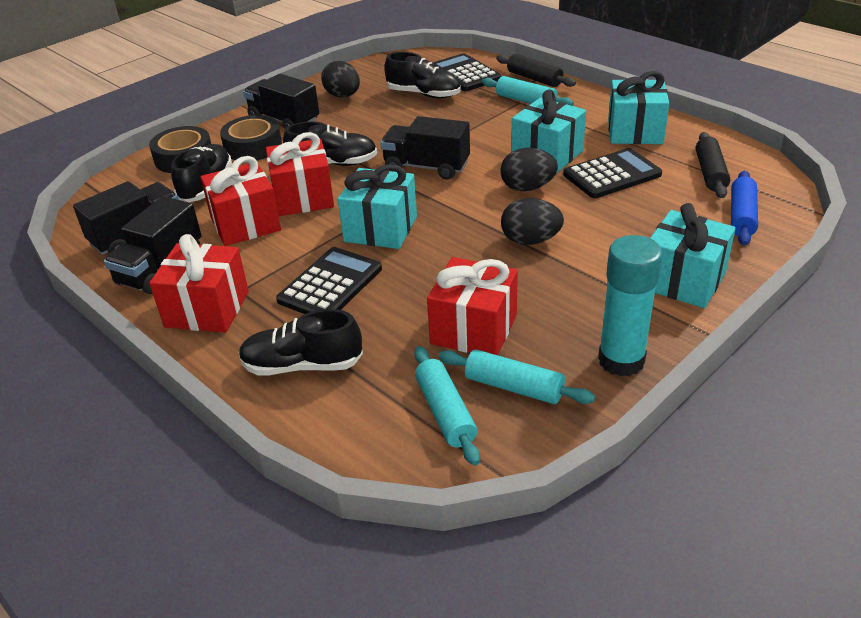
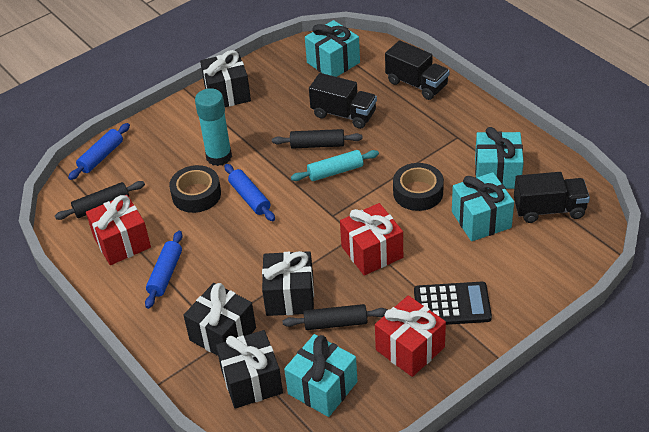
black calculator: [276,247,382,314] [432,53,501,91] [563,148,662,198] = 3 -> [414,282,492,325] = 1
black egg: [321,61,360,98] [501,148,558,191] [501,198,564,245] = 3 -> none = 0
black gift: none = 0 -> [183,283,256,356] [200,50,251,107] [216,330,283,409] [262,251,314,316] = 4
black rolling pin: [496,54,576,87] [696,132,730,198] = 2 -> [55,181,145,220] [272,129,363,149] [283,304,388,330] = 3
black shoe: [171,144,232,202] [239,309,363,376] [283,122,377,166] [384,52,461,98] = 4 -> none = 0
black truck: [73,181,179,255] [104,196,202,294] [243,74,319,129] [380,116,470,180] = 4 -> [309,73,377,129] [385,40,450,100] [514,172,590,223] = 3
blue rolling pin: [731,171,758,246] = 1 -> [68,123,130,180] [145,231,182,309] [224,164,275,221] = 3
red gift: [149,234,249,333] [200,156,281,246] [266,132,334,216] [427,257,518,355] = 4 -> [86,195,151,265] [340,203,403,276] [375,295,446,377] = 3
turquoise rolling pin: [414,346,480,466] [439,349,595,404] [482,76,574,106] = 3 -> [291,150,379,181] = 1

